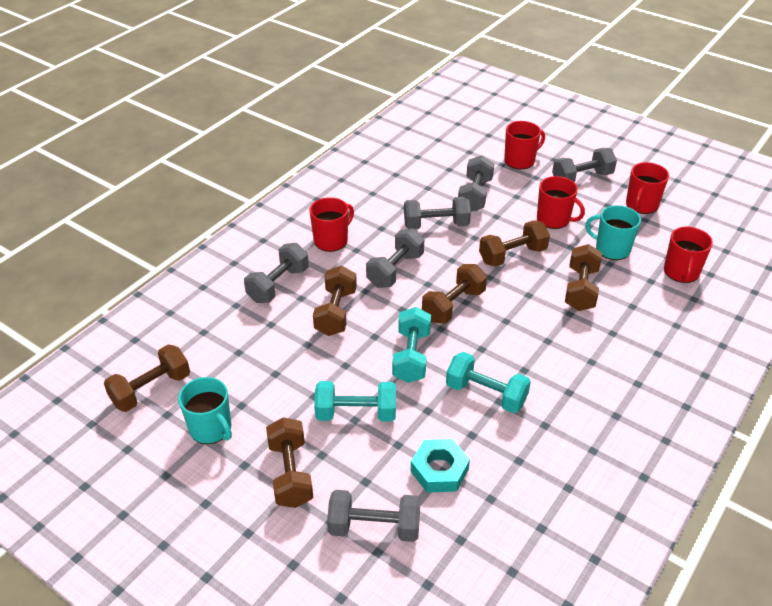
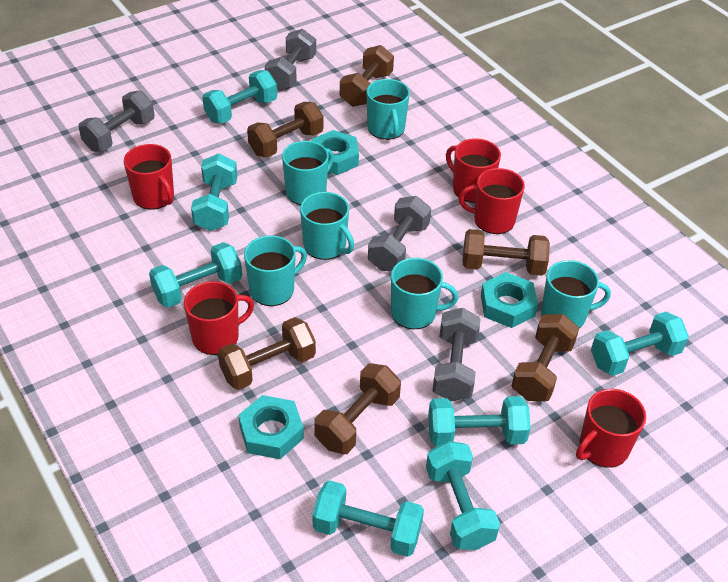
grey dumbbell: [244,243,309,303] [327,490,421,542] [366,229,424,288] [404,197,471,229] [458,155,494,212] [552,148,617,183] = 6 -> [79,90,155,152] [265,29,316,91] [368,196,431,271] [432,308,481,402] = 4
turquoise dumbbell: [314,381,396,422] [392,307,431,383] [446,352,531,413] = 3 -> [149,242,242,308] [191,153,237,231] [202,70,277,123] [313,480,424,557] [426,441,500,550] [428,396,531,447] [591,312,689,376] = 7
turquoise mug: [178,377,232,444] [585,205,641,260] = 2 -> [244,235,307,306] [282,141,334,205] [300,192,354,260] [367,79,410,140] [391,258,458,329] [541,260,611,328] = 6
turquoise nut: [411,439,470,493] = 1 -> [238,395,304,459] [312,130,359,175] [481,272,538,328] = 3

